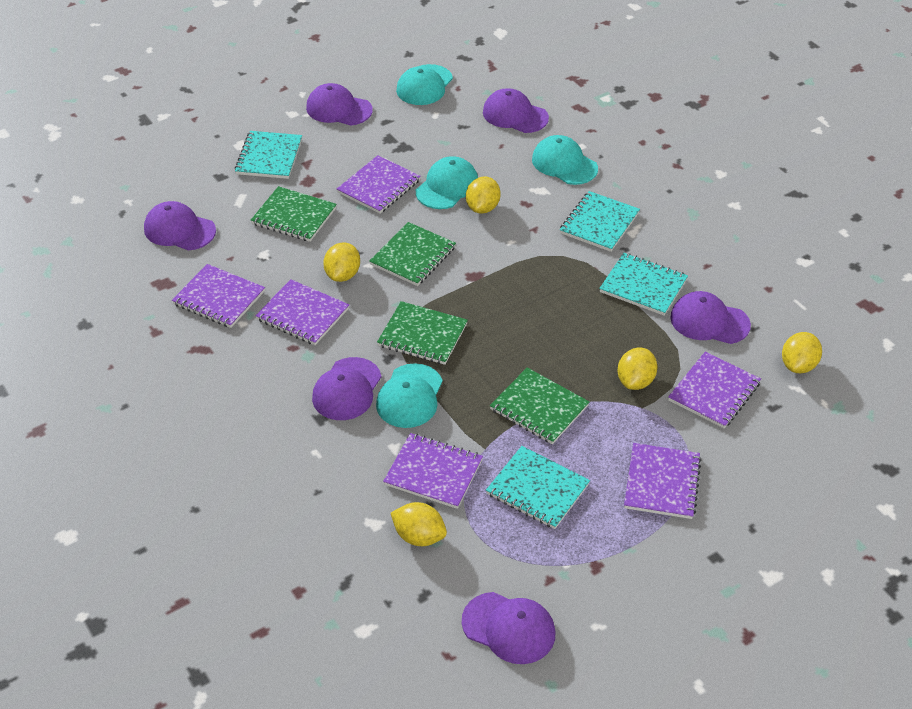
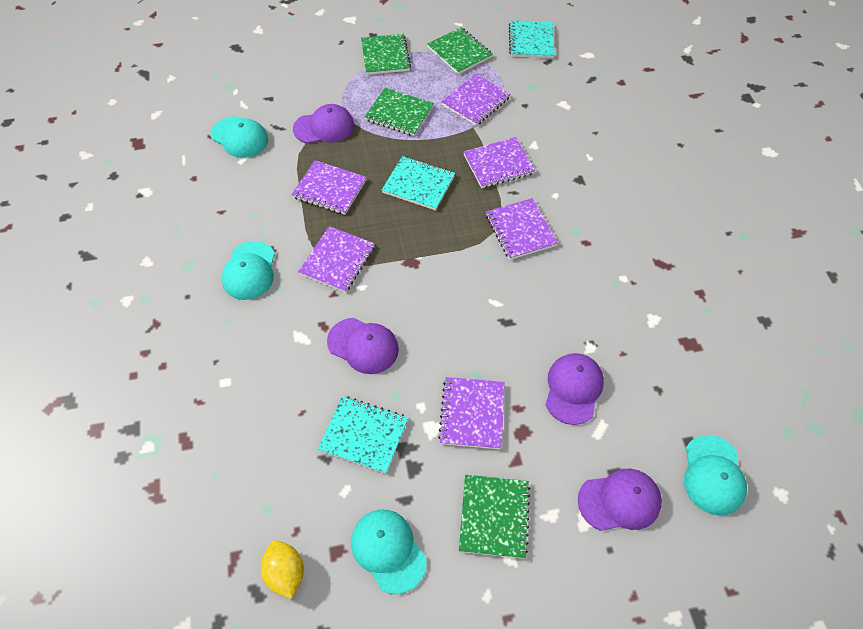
purple cap: [144,201,216,250] [306,83,373,125] [312,357,381,420] [462,592,555,664] [483,88,549,133] [670,291,751,344] = 6 -> [293,104,354,143] [327,318,399,374] [545,353,604,425] [578,469,662,531] = 4
turquoise notebook: [235,131,302,179] [486,446,590,529] [560,191,640,252] [599,253,688,315] = 4 -> [318,396,408,474] [382,156,455,211] [509,20,555,58] = 3
yellow lemon: [323,242,360,282] [391,502,447,546] [466,176,501,214] [618,348,657,390] [782,332,822,373] = 5 -> [261,540,304,599] = 1

